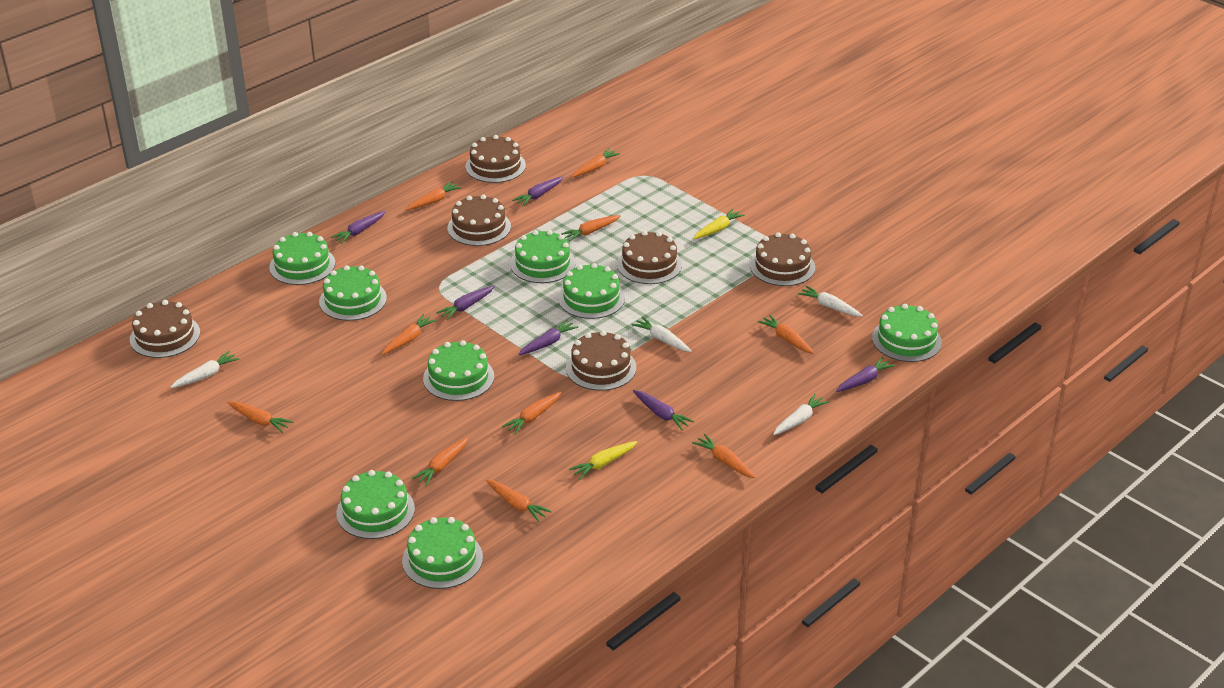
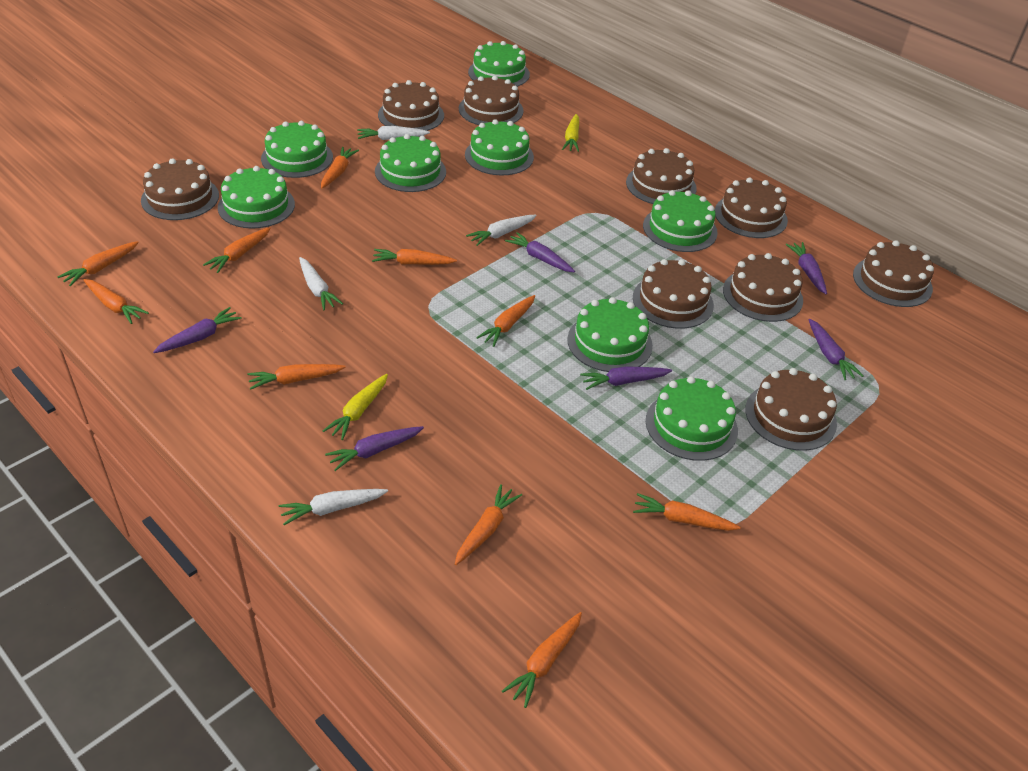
brown cake: [130,300,200,358] [448,195,511,246] [466,135,526,183] [566,331,636,391] [617,231,682,284] [750,232,815,286] = 6 -> [141,158,219,220] [378,80,444,131] [459,76,524,125] [626,148,697,204] [633,259,714,329] [715,177,788,238] [723,253,803,322] [745,368,837,451] [853,240,934,307] = 9

